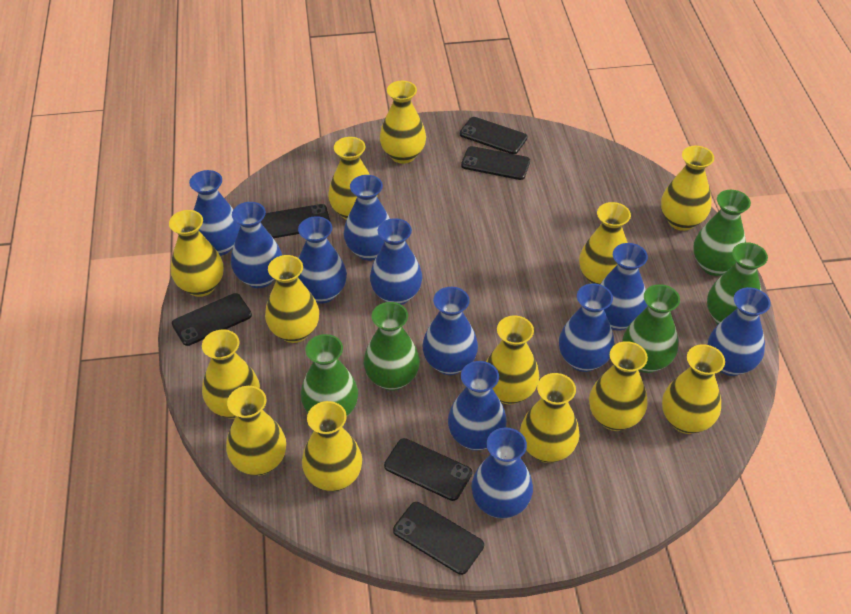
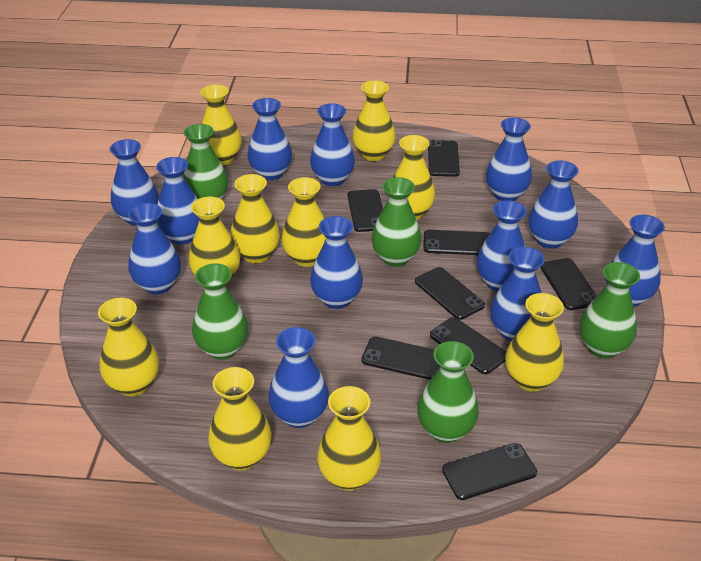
black phone: [172,293,252,346] [261,204,330,238] [384,438,472,501] [393,502,484,575] [460,117,527,154] [461,146,530,180] = 6 -> [348,189,383,232] [362,336,440,380] [415,267,485,320] [424,230,490,255] [428,140,460,177] [430,317,506,374] [442,443,537,500] [540,258,597,310] = 8
blue vase: [189,170,241,256] [231,202,282,288] [298,216,347,303] [344,175,390,261] [370,218,422,305] [422,287,478,375] [448,361,507,451] [471,427,533,518] [559,283,614,372] [600,243,648,331] [708,287,771,376] = 11 -> [110,139,159,225] [128,203,181,294] [156,157,200,245] [247,98,292,180] [268,327,329,428] [310,103,355,186] [310,216,363,309] [476,200,527,291] [486,118,532,201] [490,247,545,341] [528,161,579,249] [606,215,665,307] = 12
yellow vase: [169,210,223,297] [202,330,260,419] [226,386,286,476] [265,255,319,343] [302,401,362,491] [328,137,370,220] [380,81,426,164] [486,316,539,405] [520,373,580,463] [579,202,631,284] [589,341,648,431] [661,146,714,231] [662,344,725,434] = 13 -> [98,298,159,396] [189,197,240,284] [201,84,242,165] [208,367,272,470] [230,174,280,263] [281,177,326,267] [317,386,382,491] [352,80,396,161] [393,135,435,220] [505,293,564,392] = 10

